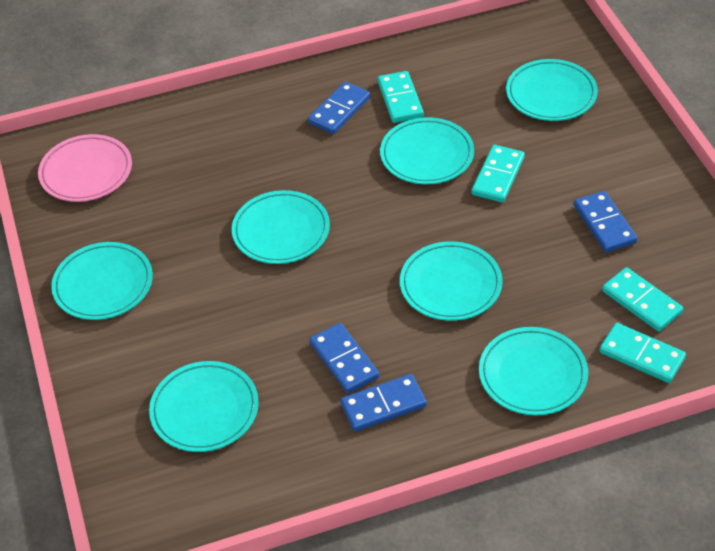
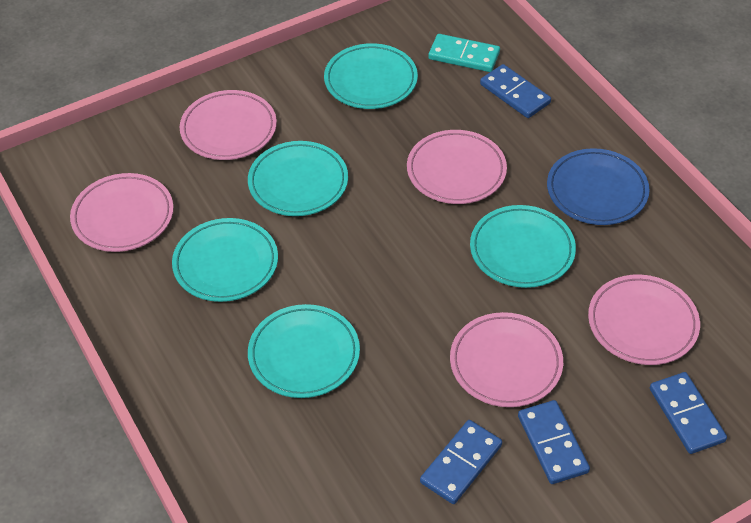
blue plate: none = 0 -> [547,148,649,225] = 1
pink plate: [38,134,132,202] = 1 -> [70,173,174,252] [180,90,277,160] [407,130,507,204] [450,312,563,407] [588,275,700,365] = 5
turquoise domino: [378,71,424,123] [471,145,525,202] [599,323,686,383] [602,267,683,332] = 4 -> [428,34,500,72] = 1
turquoise plate: [51,242,153,320] [149,361,259,452] [232,190,330,264] [380,117,474,185] [400,241,503,321] [479,327,588,415] [506,59,598,121] = 7 -> [172,218,278,302] [248,141,348,216] [248,304,360,398] [324,43,418,109] [470,205,576,288] = 5

